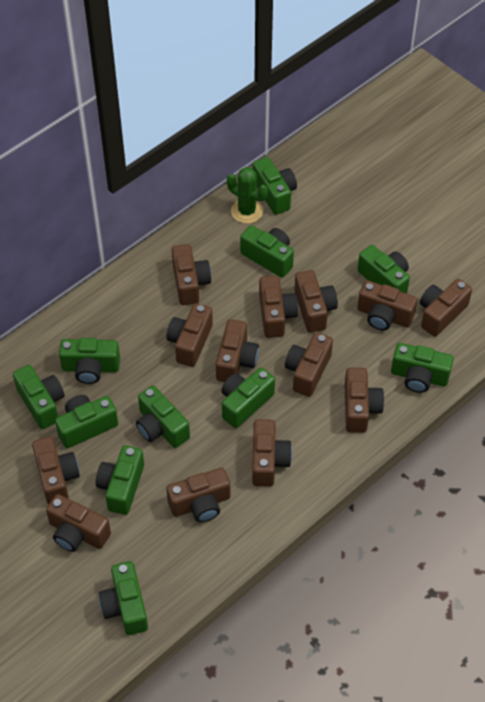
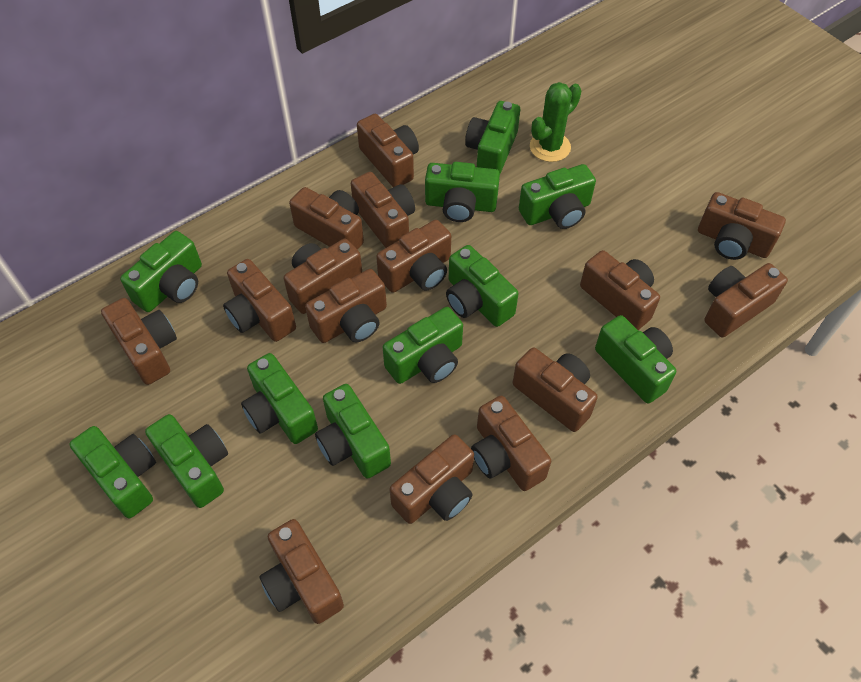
brown camera: [32,437,80,505] [46,494,111,552] [166,468,230,522] [167,303,213,367] [172,244,211,305] [216,319,259,382] [252,419,292,487] [259,276,298,338] [285,332,333,397] [294,270,338,333] [345,368,384,433] [357,280,417,331] [420,279,472,337] = 13 -> [101,298,177,385] [223,259,296,342] [259,519,344,624] [283,239,362,314] [289,187,364,250] [305,269,387,343] [351,172,415,248] [357,114,419,187] [376,220,451,293] [390,434,474,524] [471,396,551,491] [513,348,598,432] [580,250,660,330] [698,192,786,260] [705,263,788,337] = 15

